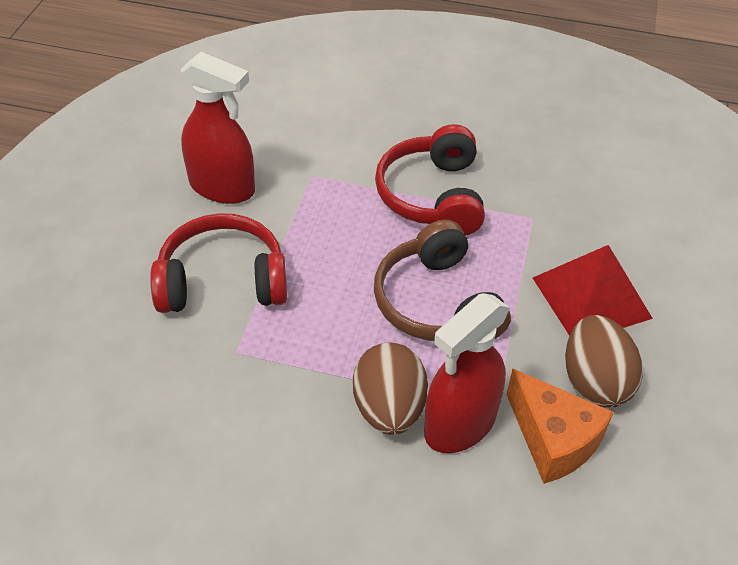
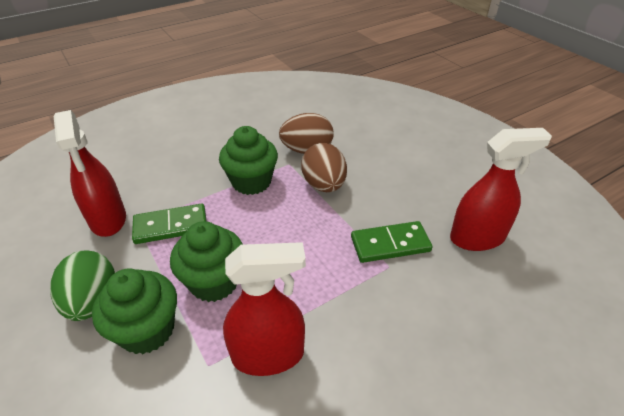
brown headphones: [374,220,511,341] = 1 -> none = 0
green cupcake: none = 0 -> [92,268,177,354] [170,221,243,302] [219,126,278,195] = 3
green domino: none = 0 -> [132,204,206,244] [351,221,432,263] = 2
green egg: none = 0 -> [50,250,115,321] = 1
orange cheese: [506,369,614,484] = 1 -> none = 0
red headphones: [150,213,287,313] [375,124,485,236] = 2 -> none = 0
red pyramid: [533,245,653,336] = 1 -> none = 0
red spray bottle: [181,52,255,204] [424,293,510,453] = 2 -> [54,110,126,237] [223,242,306,376] [450,128,552,251] = 3

